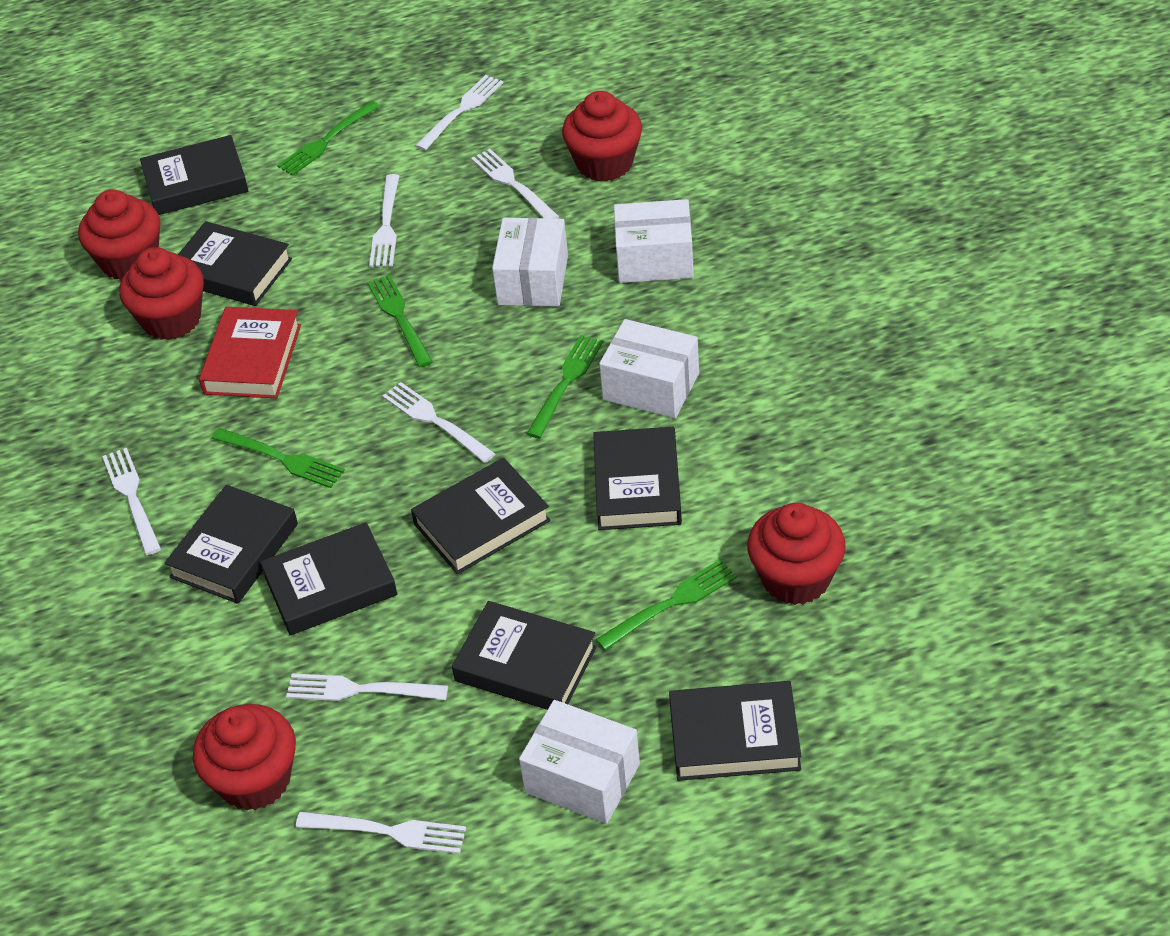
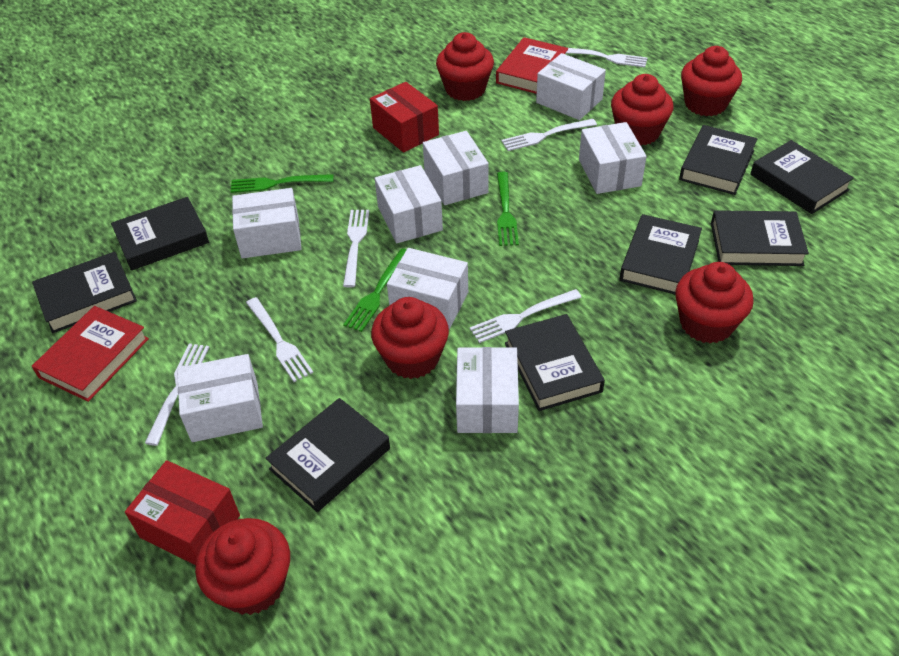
green fork: [212,428,345,488] [277,101,380,176] [367,274,433,367] [527,335,603,438] [596,559,737,650] = 5 -> [230,174,334,193] [343,248,407,332] [497,172,519,246] = 3
red book: [199,307,301,398] = 1 -> [32,306,149,402] [496,37,568,94] = 2
red box: none = 0 -> [125,460,240,565] [370,82,439,153] = 2
red cupcake: [78,189,160,280] [119,247,204,340] [193,704,296,811] [562,91,642,182] [747,503,846,605] = 5 -> [195,518,290,615] [371,297,449,379] [436,32,494,101] [611,74,673,145] [675,262,754,344] [681,46,742,116] = 6
white box: [492,218,568,307] [519,700,640,824] [599,319,699,418] [614,199,694,283] = 4 -> [177,354,263,442] [232,188,301,259] [375,165,443,243] [387,248,468,329] [423,131,489,205] [456,347,519,433] [536,53,606,120] [579,122,647,194] = 8
white fork: [102,448,161,555] [286,673,448,701] [296,812,466,854] [369,174,399,267] [382,382,495,463] [415,75,503,151] [471,149,559,219] = 7 -> [145,343,209,446] [246,297,313,382] [343,210,369,288] [470,289,582,343] [501,119,597,151] [566,48,648,67] = 6

